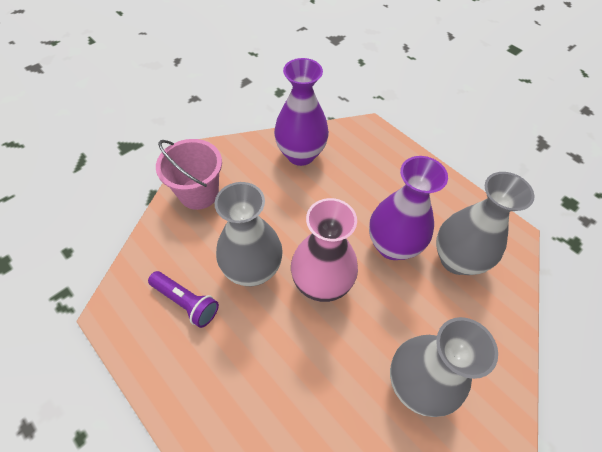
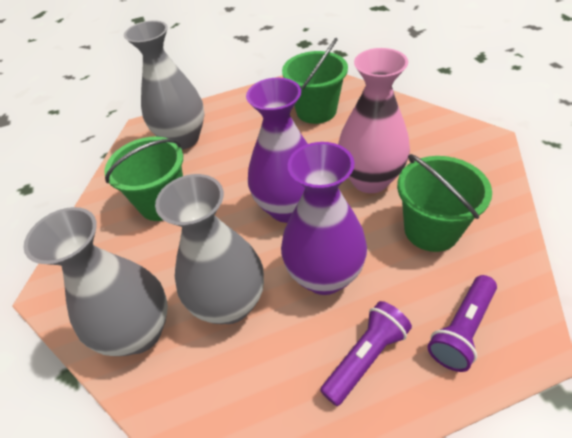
green bucket: none = 0 -> [104,137,183,221] [282,38,348,124] [397,154,492,252] = 3
pink bucket: [156,139,222,210] = 1 -> none = 0
purple flashlight: [148,271,219,328] = 1 -> [320,301,412,406] [427,275,497,372] = 2

